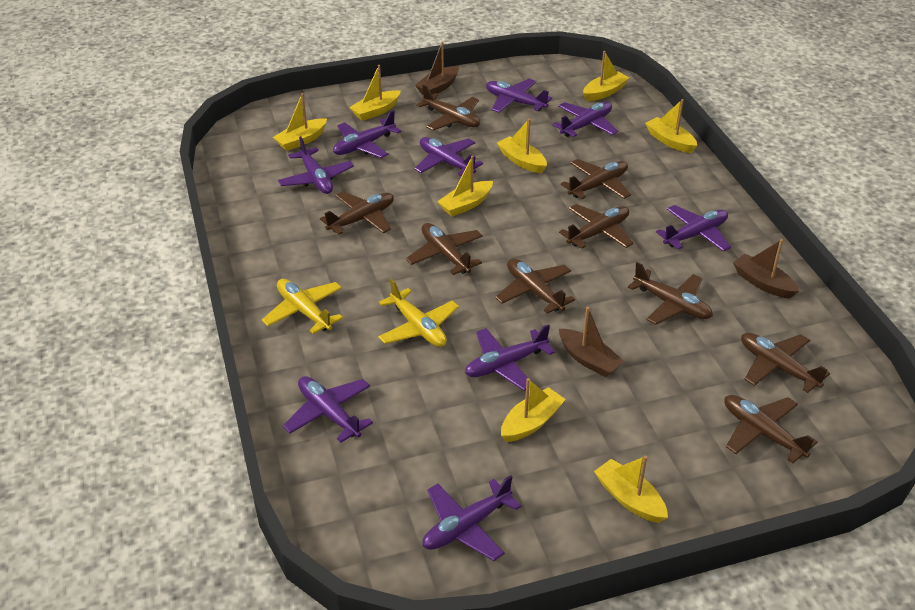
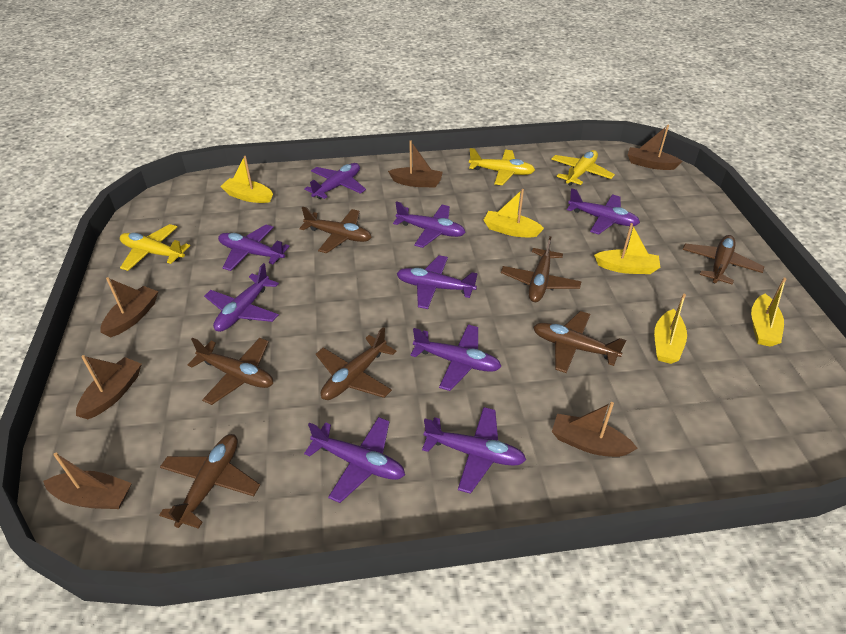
brown boat: [415,41,459,95] [559,307,625,377] [733,239,799,299] = 3 -> [43,452,132,509] [76,355,142,419] [100,277,158,337] [388,141,443,187] [552,402,638,457] [627,125,683,170] = 6
brown plane: [320,191,394,235] [406,223,483,275] [416,85,480,130] [495,258,575,314] [559,204,634,249] [561,159,631,199] [628,262,713,325] [724,395,818,463] [741,333,830,393] = 9 -> [159,434,260,529] [187,338,273,405] [299,207,372,253] [316,327,396,400] [501,236,582,302] [533,311,626,373] [683,235,764,285] = 7
yellow boat: [273,93,327,151] [349,65,400,121] [437,155,493,217] [497,119,547,173] [501,378,566,442] [583,51,629,101] [594,455,668,523] [645,99,697,153] = 8 -> [220,156,273,203] [483,189,544,237] [594,223,661,274] [654,294,687,364] [751,278,786,347] = 5
yellow plane: [262,279,343,334] [378,279,459,347] = 2 -> [120,224,190,271] [469,148,535,185] [551,150,615,186] = 3

